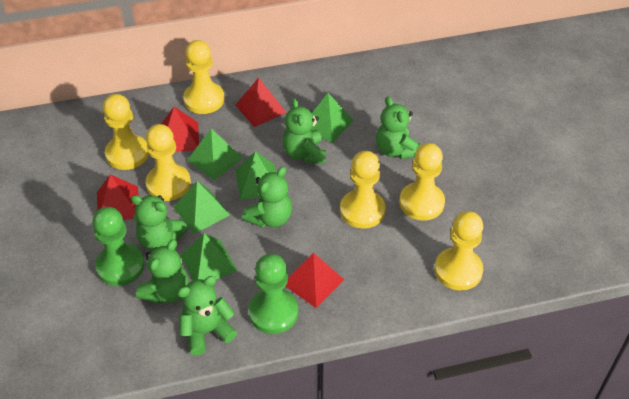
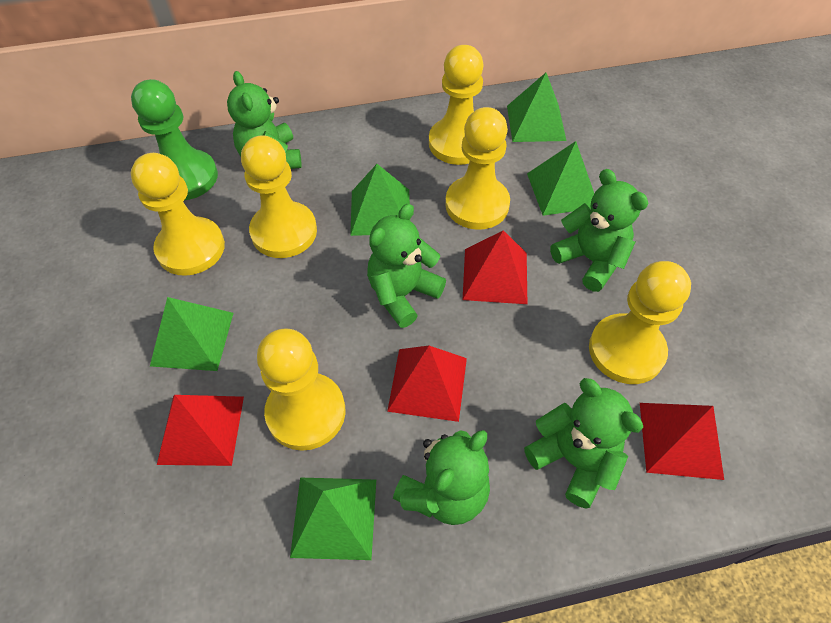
green pawn: [92,207,145,286] [249,254,298,334] = 2 -> [131,79,218,200] = 1
green teddy bear: [130,195,188,251] [136,239,188,304] [177,276,237,356] [242,167,292,228] [283,98,326,163] [376,97,420,159] = 6 -> [227,71,302,169] [367,204,446,328] [393,430,490,525] [524,378,643,508] [550,169,649,292] = 5

